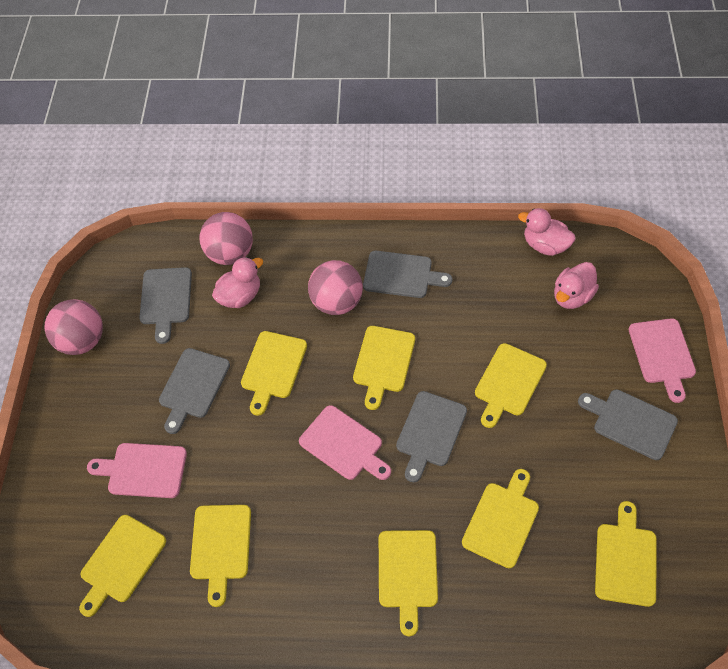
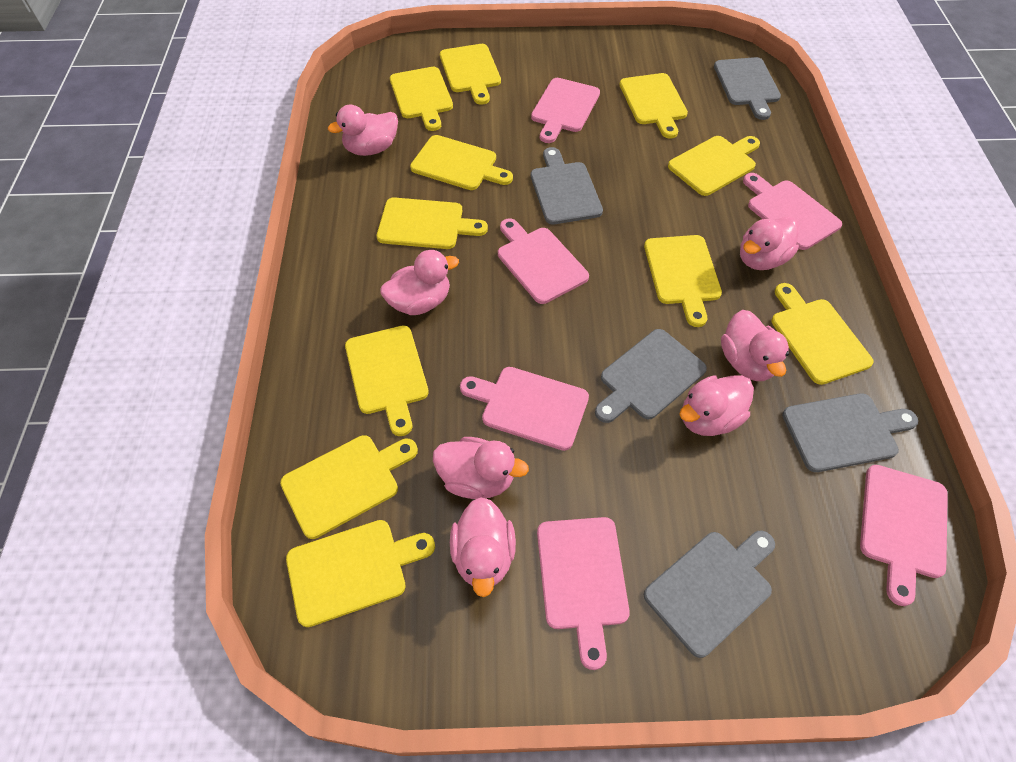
pink ball: [44,299,103,355] [199,212,253,265] [308,260,363,315] = 3 -> none = 0
pink cutting board: [87,443,187,498] [299,405,391,480] [629,318,696,403] = 3 -> [460,367,589,451] [498,218,589,304] [531,78,600,143] [537,517,630,670] [743,173,842,250] [860,465,948,606] = 6
pink duck: [212,257,263,308] [518,208,576,256] [554,262,599,309] = 3 -> [328,105,398,156] [380,250,459,315] [433,437,529,499] [450,497,516,597] [679,375,754,436] [721,310,789,381] [740,216,799,270] = 7
yellow cutting board: [79,515,166,617] [190,505,251,607] [241,331,307,416] [353,326,415,410] [379,530,438,636] [462,469,539,568] [475,343,547,428] [595,501,657,607] = 8 -> [280,435,418,539] [286,520,435,627] [345,326,429,436] [377,197,488,249] [390,67,453,131] [410,135,513,190] [440,44,501,105] [619,73,688,138] [644,235,722,327] [668,136,760,196] [771,283,873,385] = 11

